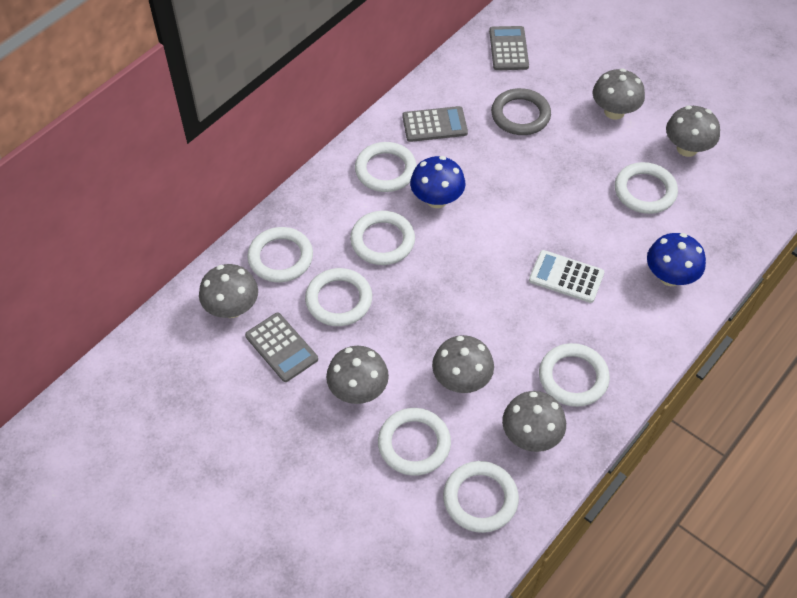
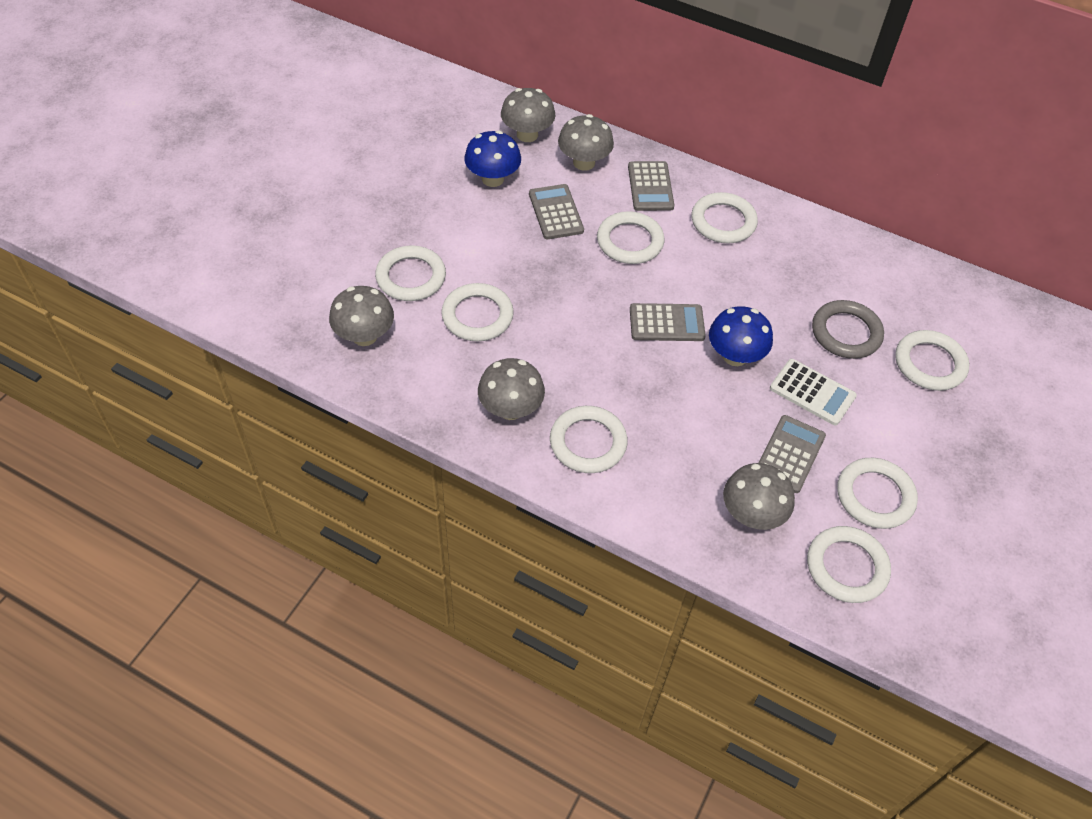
grey calculator: [245,313,318,382] [402,106,468,142] [489,26,529,70] = 3 -> [529,184,584,239] [628,161,674,211] [630,303,706,341] [758,415,826,493] = 4
grey mushroom: [199,264,258,318] [326,346,389,404] [432,335,494,393] [502,391,566,452] [593,68,645,120] [666,106,720,157] = 6 -> [329,286,394,346] [478,358,545,420] [501,88,555,142] [558,114,614,171] [723,463,795,530] = 5

